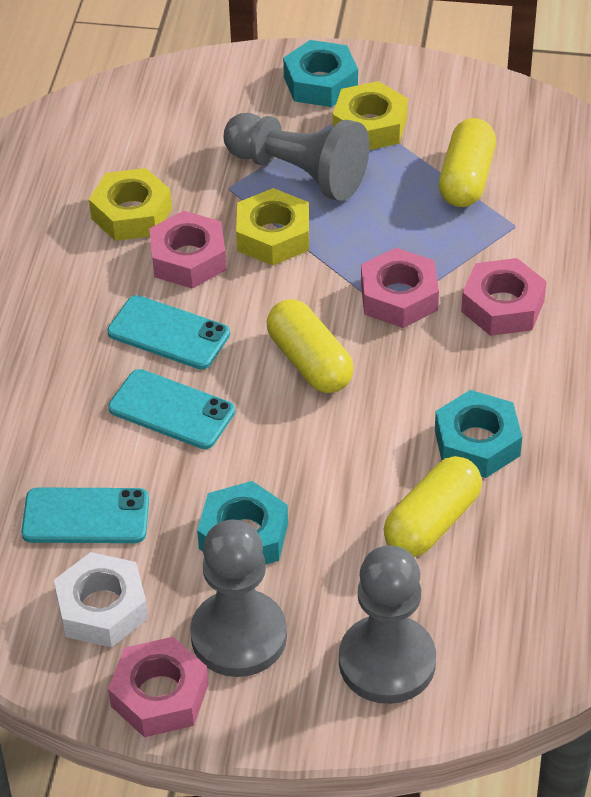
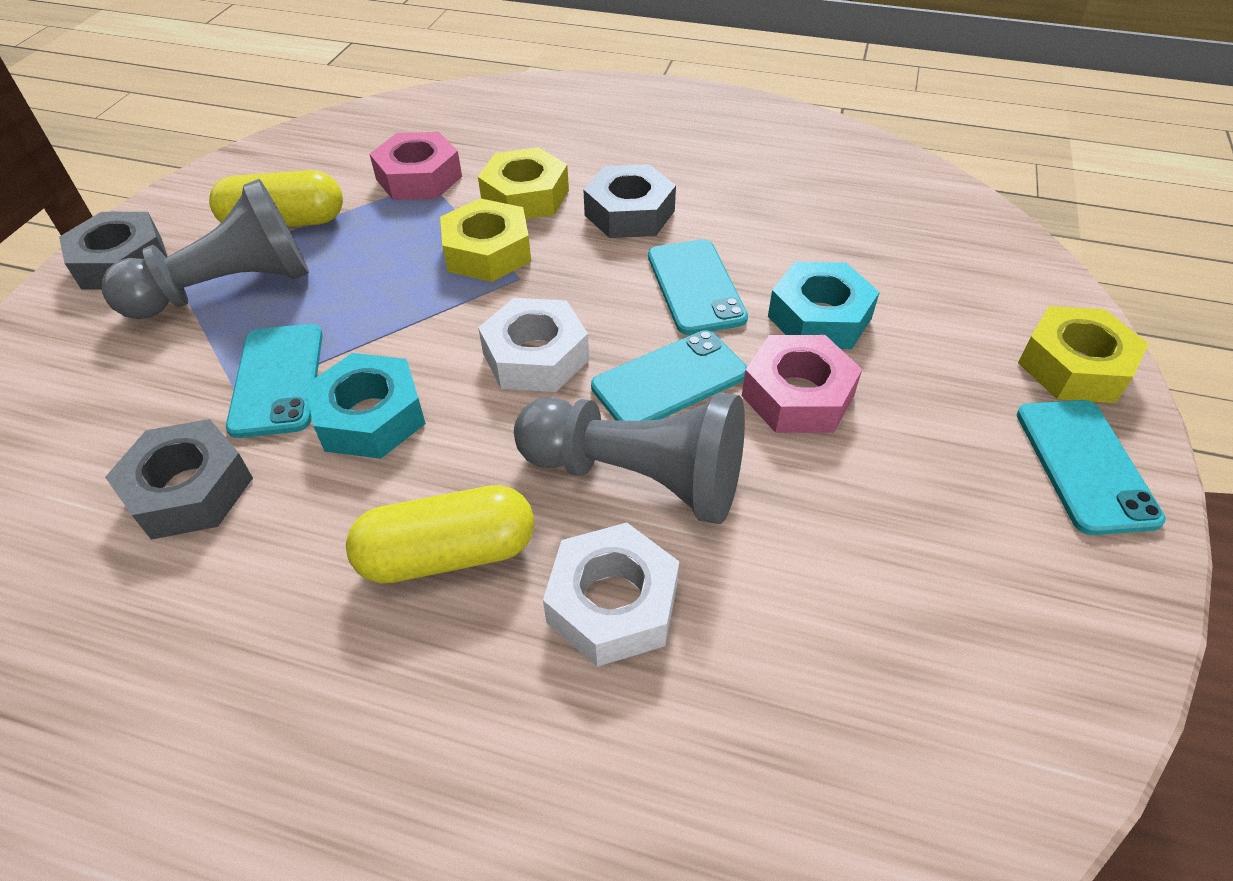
grey nut: none = 0 -> [59,212,168,290] [105,419,253,540] [583,164,676,238] = 3
grey pawn: [190,519,287,677] [224,113,369,201] [339,546,436,704] = 3 -> [102,179,309,319] [514,393,745,524] = 2
pink nut: [108,637,209,737] [149,211,226,288] [361,248,439,328] [461,258,547,336] = 4 -> [370,132,462,200] [742,335,862,433] = 2
turquoise nut: [197,481,288,565] [283,40,358,107] [435,390,522,478] = 3 -> [306,353,426,459] [768,262,880,349] = 2
turquoise phone: [21,487,149,543] [107,295,230,369] [108,369,235,449] = 3 -> [226,324,323,438] [591,330,747,421] [648,239,748,335] [1017,400,1166,535] = 4
white nut: [54,552,148,648] = 1 -> [478,298,589,392] [543,523,679,667] = 2
yellow capsule: [267,299,354,393] [383,456,482,557] [439,118,496,207] = 3 -> [209,170,343,227] [346,485,534,583] = 2

